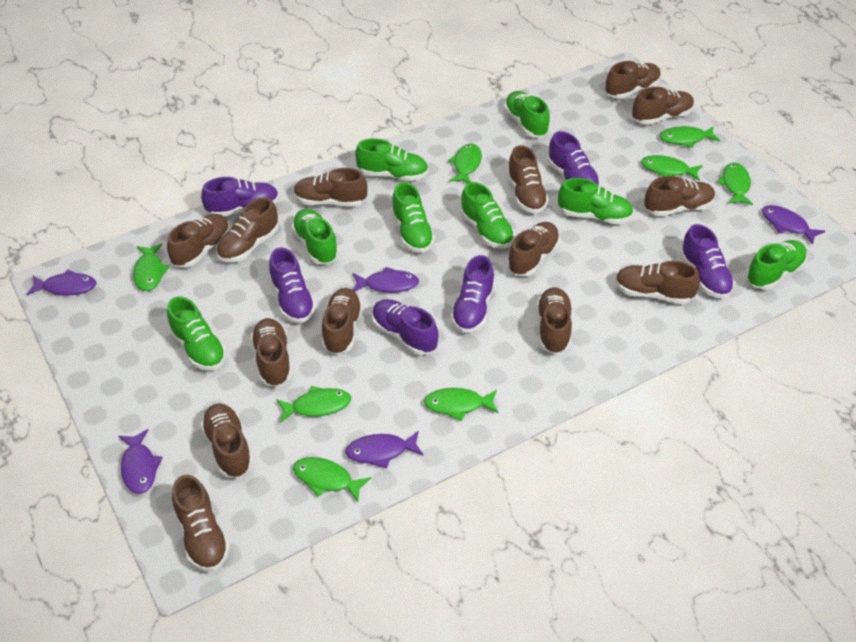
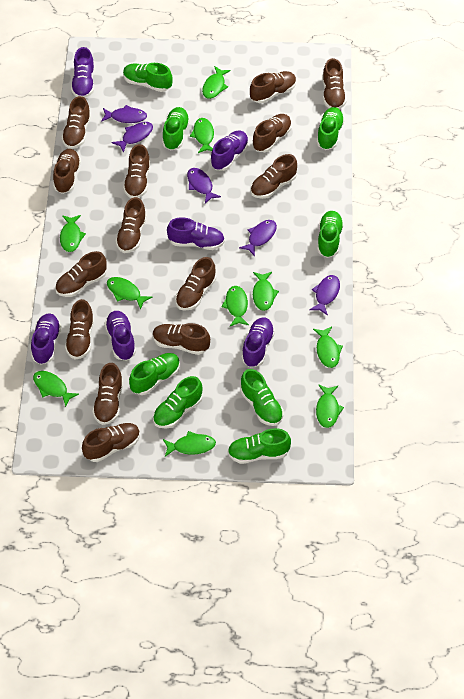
green fish: [133,244,170,291] [276,386,351,423] [293,457,371,502] [424,388,499,421] [448,143,482,183] [641,155,703,181] [660,126,720,148] [717,162,753,205] = 8 -> [33,371,79,407] [60,215,86,252] [107,277,152,310] [163,431,216,457] [190,118,214,153] [202,66,231,99] [221,286,249,326] [253,272,279,311] [313,326,343,368] [316,385,344,428] = 10

